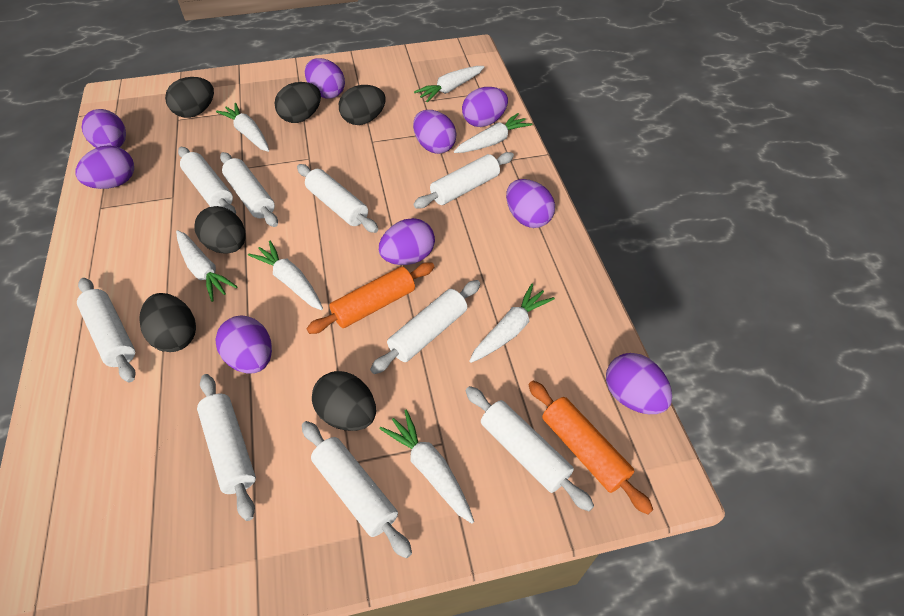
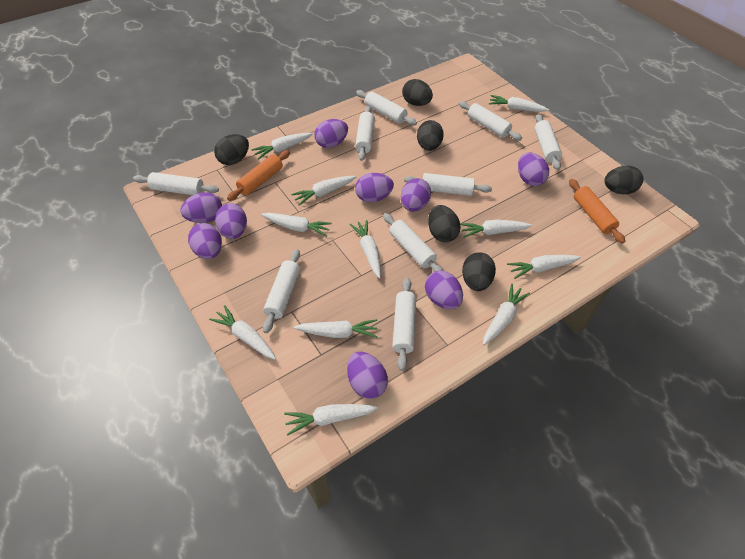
white carrot: [176,230,238,302] [216,103,269,152] [248,241,323,310] [380,410,474,524] [414,66,484,102] [454,113,532,153] [469,284,555,363] = 7 -> [209,306,276,360] [251,133,313,160] [261,213,332,237] [284,404,378,436] [291,176,356,206] [294,319,377,338] [350,220,381,278] [460,220,532,238] [483,284,530,345] [489,95,549,112] [507,255,581,279] = 11

